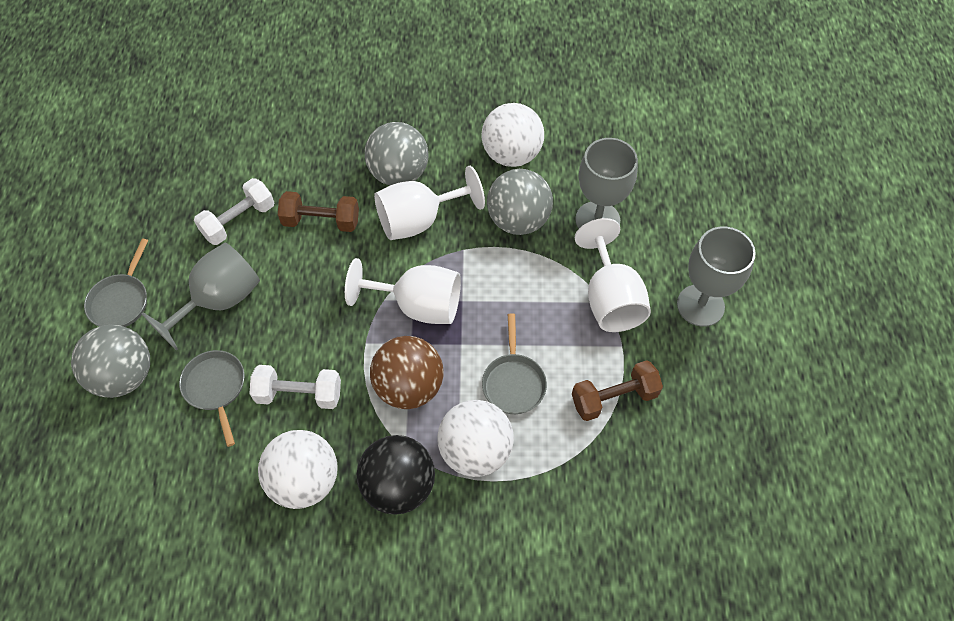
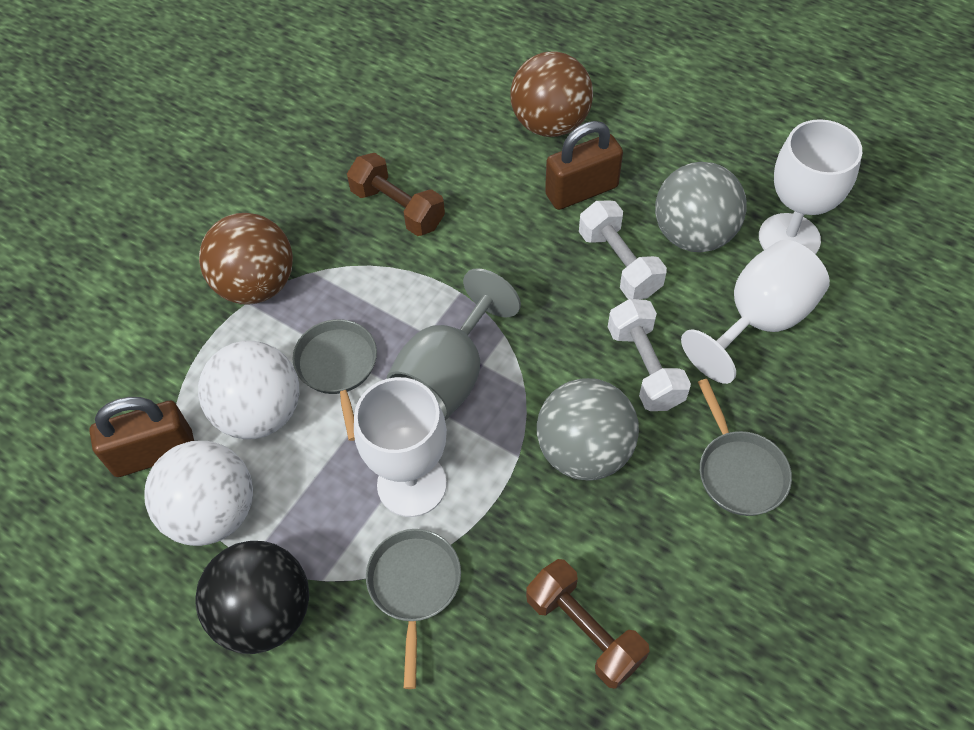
brown ball: [370,336,444,409] = 1 -> [199,213,293,305] [510,52,593,137] = 2
brown padlock: none = 0 -> [89,397,194,477] [545,121,623,210] = 2
grey ball: [71,325,150,398] [365,122,429,185] [487,169,553,235] = 3 -> [537,378,639,480] [655,162,747,252] = 2
grey goblet: [142,243,260,350] [575,138,638,229] [677,227,756,327] = 3 -> [386,268,521,420] = 1
white ball: [258,430,337,509] [437,400,514,477] [482,103,544,167] = 3 -> [144,441,253,546] [198,341,300,439] = 2

